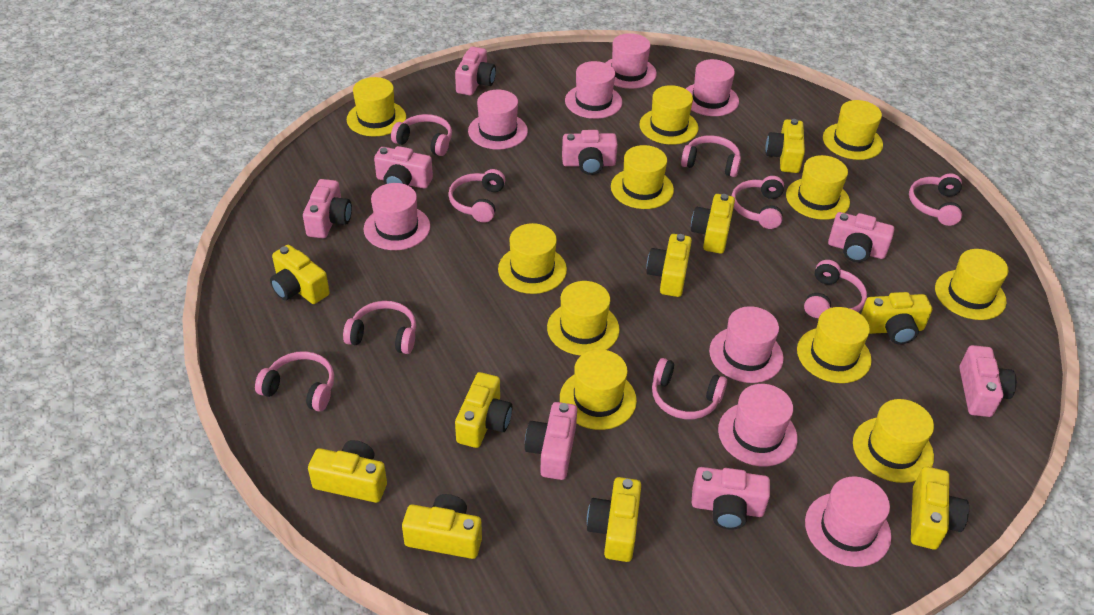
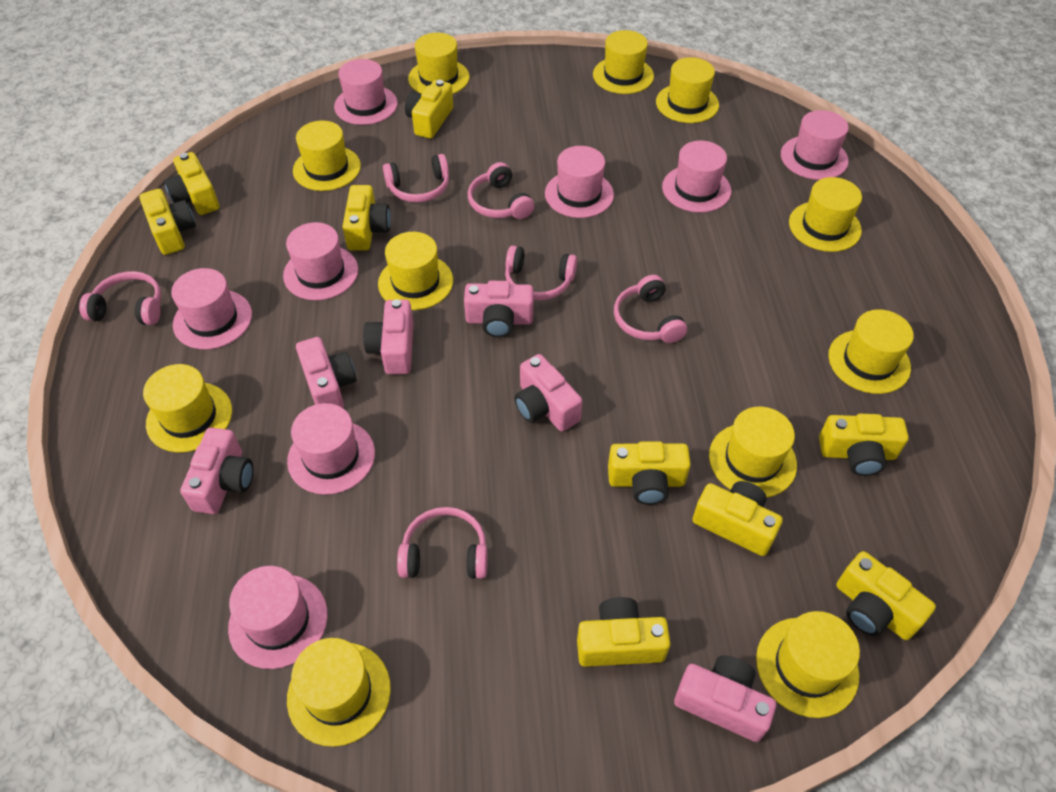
pink camera: [303,179,352,238] [374,146,433,189] [455,47,496,96] [525,402,577,480] [562,130,618,175] [692,467,770,530] [828,212,894,262] [959,345,1017,417] = 8 -> [180,428,253,514] [296,337,356,408] [363,299,414,374] [464,281,533,338] [514,354,582,432] [674,656,776,742] = 6
pink headphones: [255,351,334,412] [343,301,416,354] [391,114,452,156] [448,169,505,223] [652,358,727,419] [681,135,741,177] [731,176,784,229] [804,260,867,318] [909,173,962,226] = 9 -> [79,271,161,325] [383,154,449,203] [397,507,488,579] [468,162,534,219] [505,246,577,300] [614,275,687,343] = 6
yellow camera: [270,245,330,304] [308,440,387,503] [402,494,482,559] [455,372,512,448] [587,477,641,562] [646,234,692,297] [691,194,735,254] [765,119,805,173] [861,292,932,344] [911,466,969,550] = 10 -> [139,189,196,255] [164,152,220,215] [342,185,391,251] [405,80,453,139] [577,597,670,667] [608,441,691,505] [692,481,783,556] [819,414,909,476] [836,551,936,640] = 9

